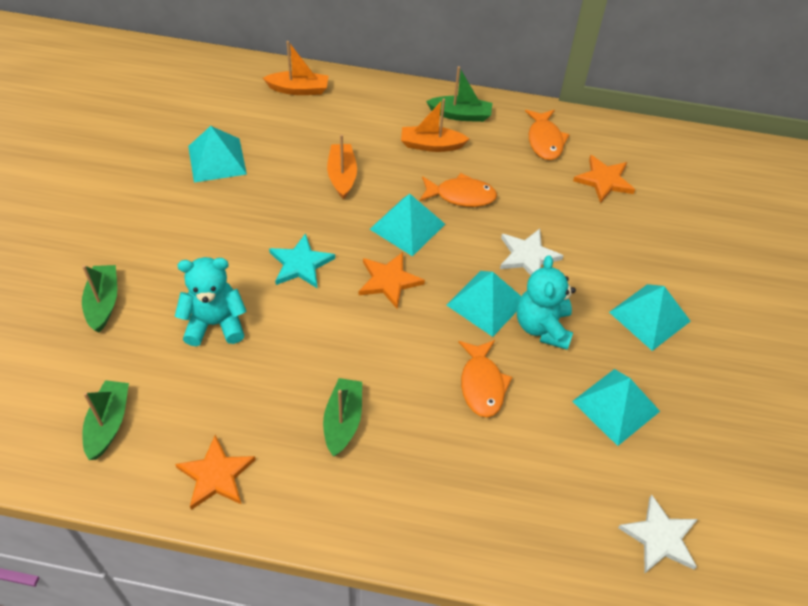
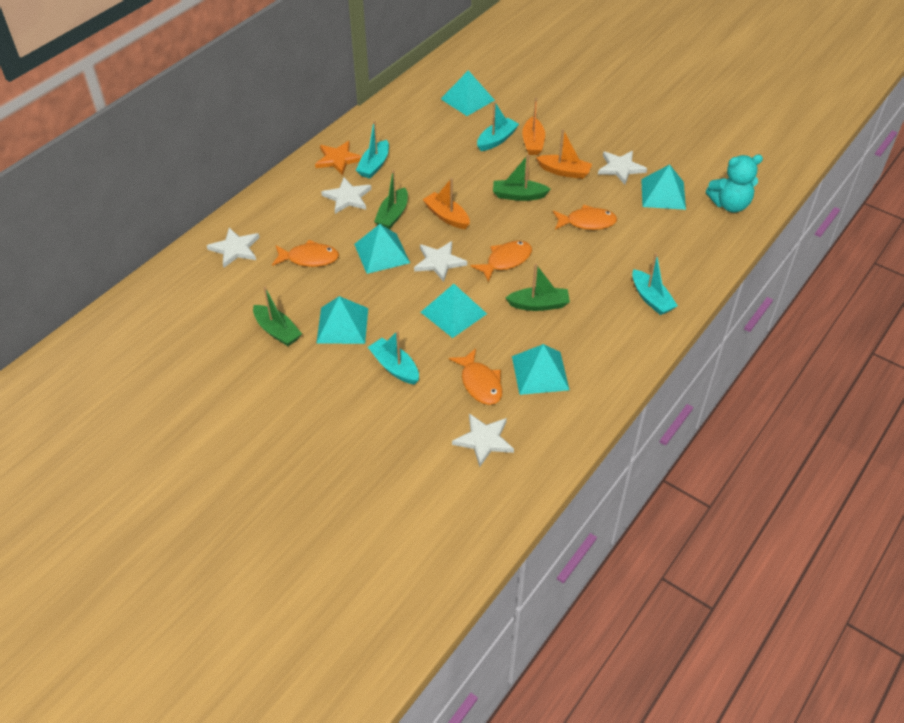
orange fish: [419,173,497,207] [458,340,512,417] [525,110,570,160] = 3 -> [272,240,339,267] [449,348,503,405] [470,241,532,282] [553,205,617,230] = 4
orange star: [175,435,256,510] [359,252,425,309] [573,155,635,203] = 3 -> [315,141,362,176] = 1
turquoise boat: none = 0 -> [356,121,389,179] [368,331,419,385] [477,101,519,151] [632,253,678,315] = 4
turquoise pyramid: [188,126,247,183] [370,194,445,256] [447,271,521,337] [572,369,660,446] [609,284,691,351] = 5 -> [317,296,368,344] [354,224,410,274] [421,284,487,338] [441,70,495,116] [512,344,569,395] [641,164,686,210] = 6
turquoise star: [269,233,335,289] = 1 -> none = 0
turquoise teddy bear: [175,257,246,346] [517,255,576,350] = 2 -> [706,155,763,212] = 1
white star: [500,229,564,275] [618,495,698,573] = 2 -> [207,228,260,267] [321,177,371,214] [414,241,467,282] [452,413,514,467] [598,151,647,185] = 5

